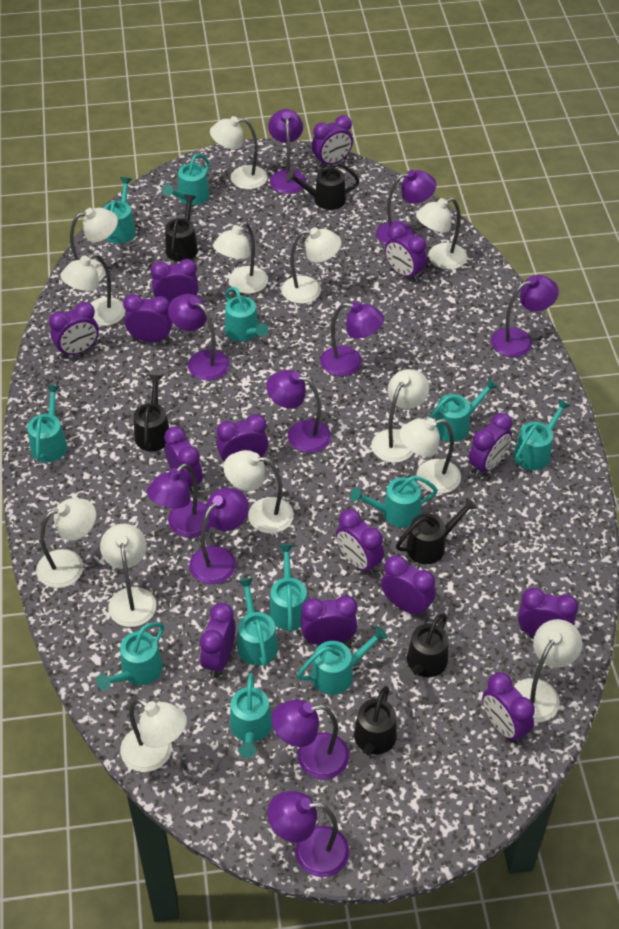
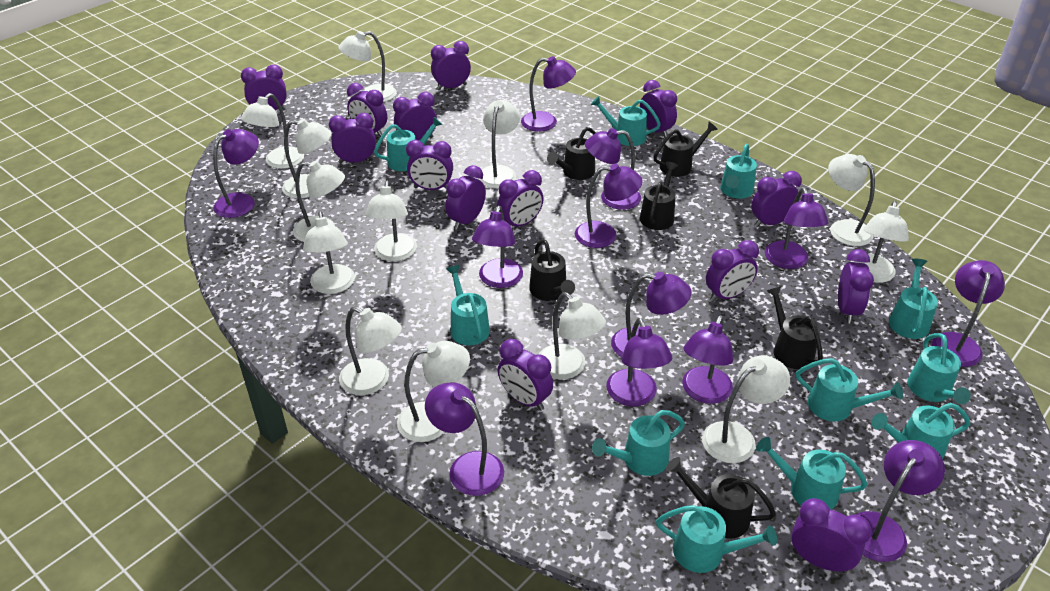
purple lamp: [147,463,212,537] [168,294,230,380] [189,488,249,584] [266,370,331,453] [267,791,349,877] [268,109,306,194] [271,699,349,779] [320,302,384,376] [376,170,436,245] [491,275,559,357] = 10 -> [213,129,259,218] [425,382,504,496] [472,206,523,288] [521,56,576,131] [575,164,643,248] [585,128,641,210] [606,318,672,407] [611,272,691,358] [682,315,733,404] [765,188,829,269] [856,440,945,562] [932,260,1005,367] = 12
turquoise watering can: [27,385,67,462] [96,622,164,690] [104,177,136,244] [162,154,210,205] [225,287,268,341] [230,673,272,759] [237,578,278,667] [269,544,307,632] [297,626,388,695] [350,475,438,528] [428,378,498,442] [514,399,571,471] = 12 -> [374,116,443,171] [446,265,490,345] [591,96,661,146] [592,410,685,476] [656,505,777,573] [720,144,757,199] [756,437,867,510] [796,358,903,421] [871,403,970,459] [889,259,938,339] [908,333,971,404] = 11

